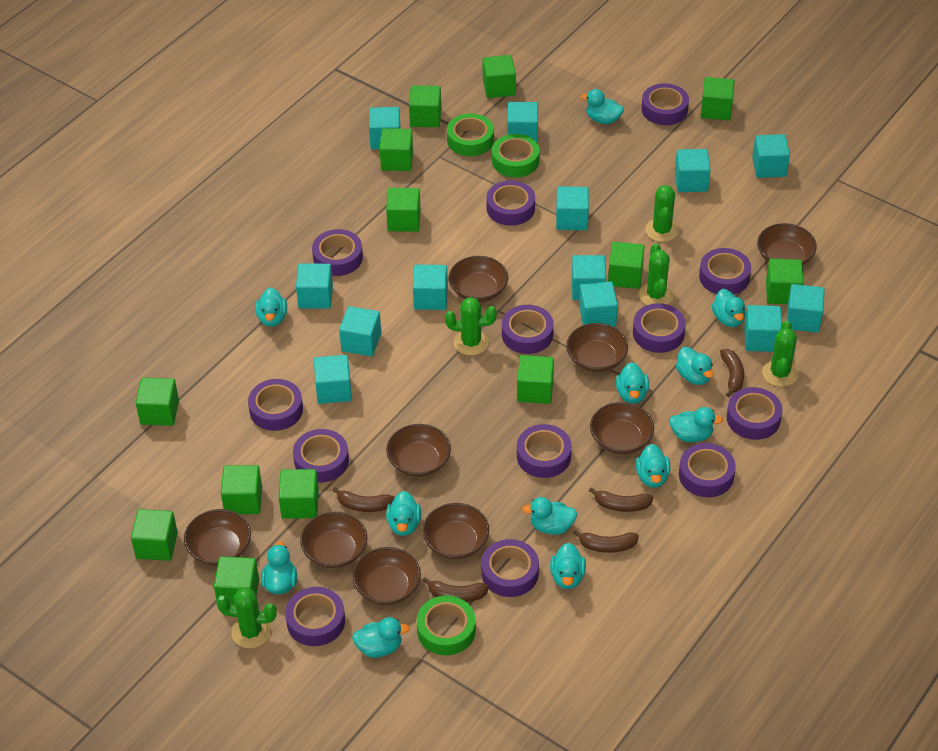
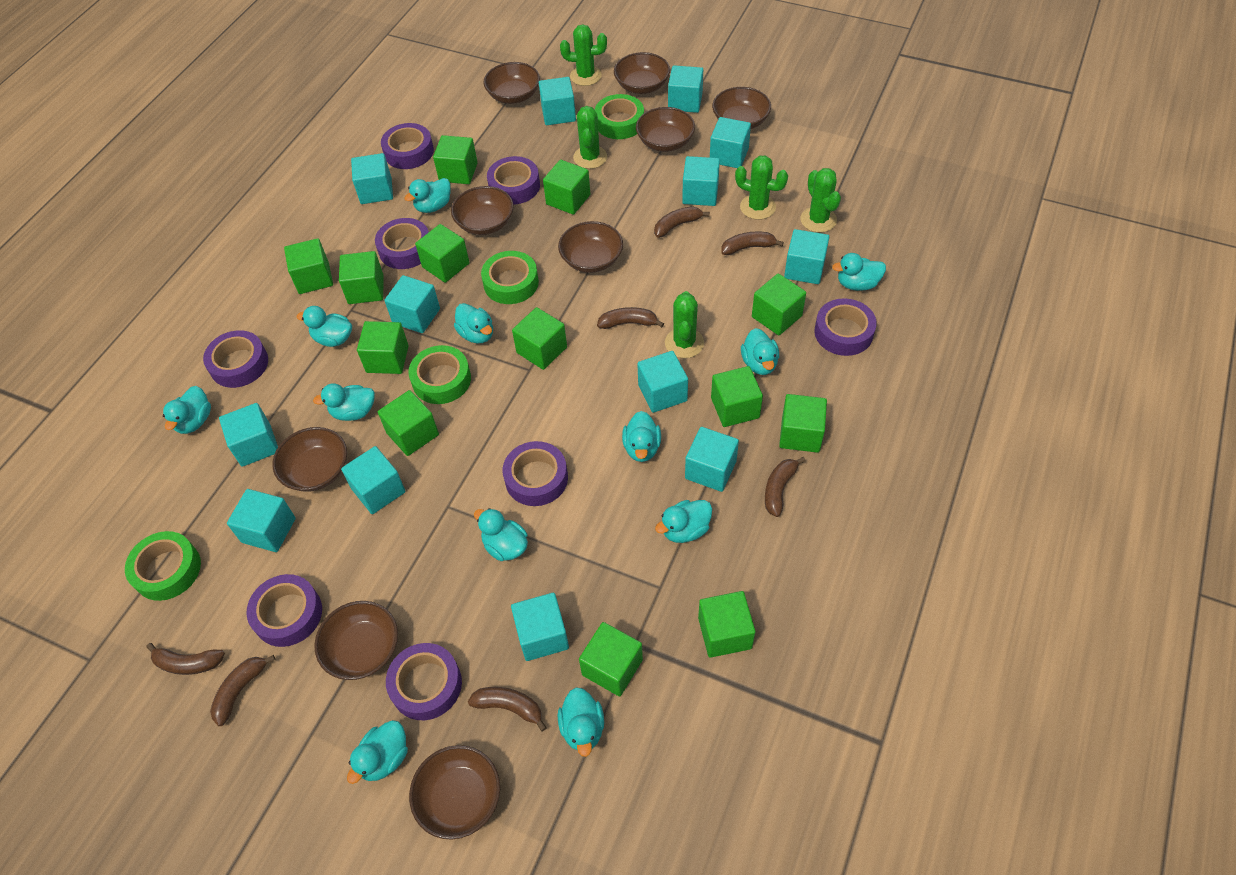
brown banana: [332,487,395,512] [422,577,489,602] [573,530,639,553] [589,487,654,512] [720,349,744,397] = 5 -> [146,643,225,675] [210,655,275,726] [468,687,547,731] [597,307,664,329] [654,206,710,238] [721,231,784,255] [765,457,806,517] = 7
green tape: [417,595,476,656] [447,113,494,156] [492,134,540,177] = 3 -> [125,531,201,601] [408,345,471,404] [481,251,539,304] [595,94,644,139] = 4
purple tape: [248,379,303,431] [285,587,345,646] [293,429,349,483] [312,229,363,276] [481,539,539,597] [486,180,535,226] [502,305,554,354] [517,424,572,478] [633,303,686,353] [641,83,689,125] [679,443,736,497] [699,248,751,294] [727,387,782,440] = 13 -> [203,330,268,388] [246,574,322,647] [375,218,429,269] [381,123,434,169] [386,643,462,720] [487,156,540,205] [503,441,568,506] [815,298,877,356] = 8

